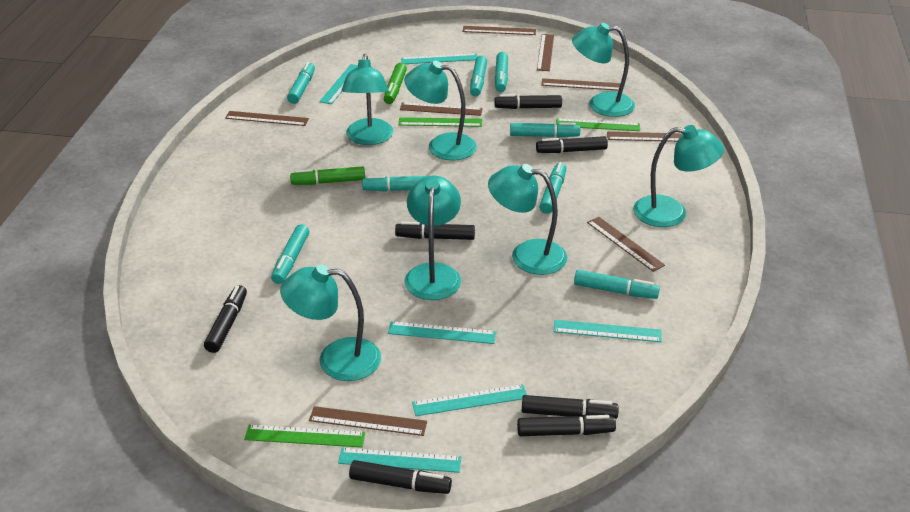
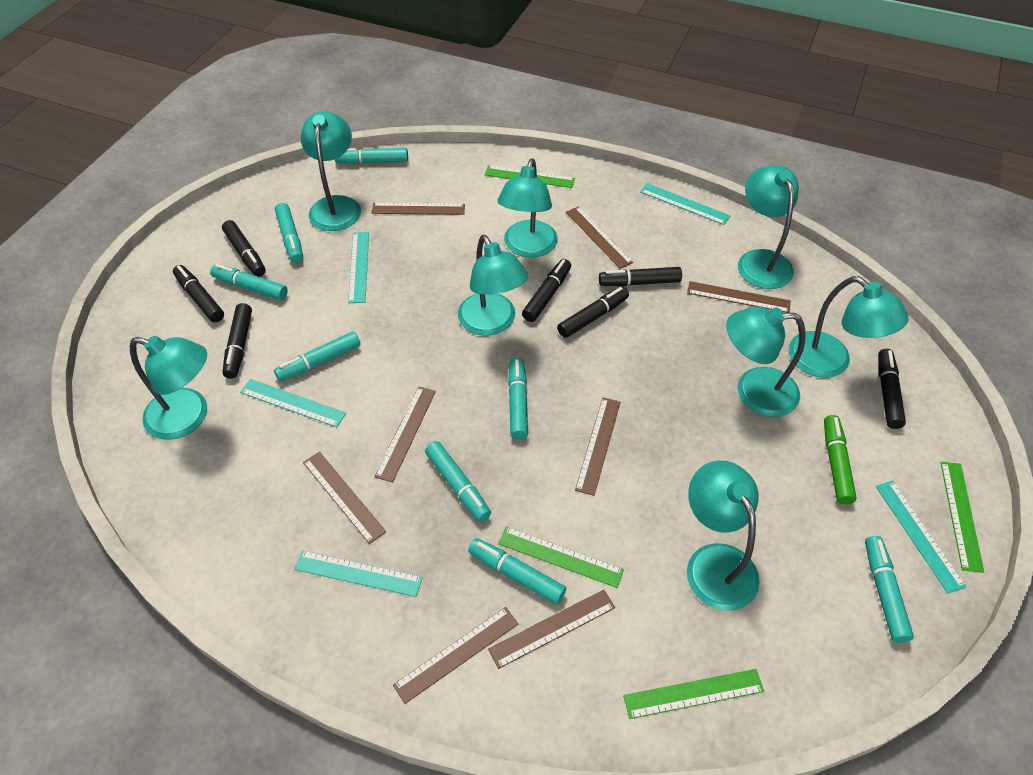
green marker: [290,166,365,185] [384,63,407,104] = 2 -> [824,415,857,504] = 1
green ruler: [244,425,365,448] [398,117,482,127] [556,118,640,131] = 3 -> [485,165,575,188] [498,526,624,588] [623,669,764,719] [941,462,984,573] = 4
turquoise lamp: [280,264,381,381] [342,54,393,145] [404,61,477,161] [404,175,461,300] [488,164,567,275] [572,23,635,117] [633,125,724,227] = 7 -> [130,336,207,440] [301,111,361,231] [458,235,528,336] [497,158,558,258] [687,460,760,611] [726,307,805,417] [738,165,799,289] [789,276,909,378] = 8
turquoise ruler: [319,64,358,104] [338,448,461,473] [388,321,496,344] [401,53,477,64] [412,384,527,416] [553,320,662,342] = 6 -> [240,379,346,427] [294,550,423,597] [348,232,369,303] [640,183,730,225] [876,480,966,593] = 5

